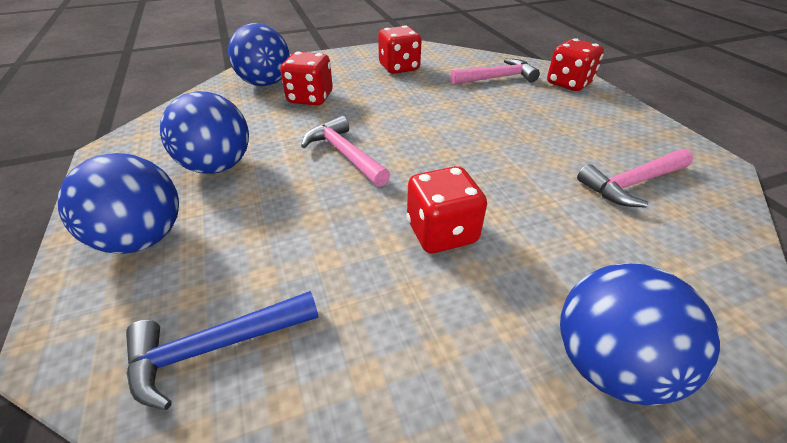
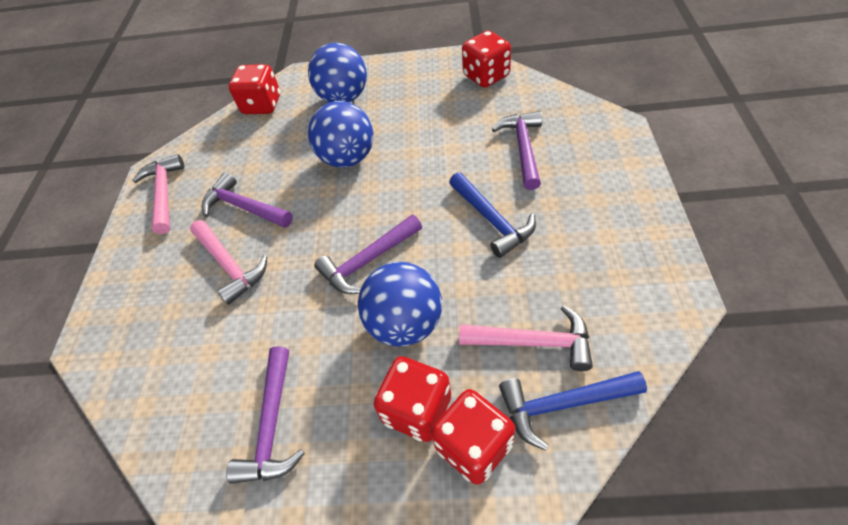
blue ball: [58,153,179,254] [160,91,249,174] [228,23,290,86] [560,263,720,406] = 4 -> [308,43,367,103] [308,101,373,168] [358,262,442,347] = 3
blue hammer: [126,291,319,410] = 1 -> [449,172,536,258] [499,371,647,451] = 2
purple hammer: none = 0 -> [201,172,293,228] [226,346,305,484] [314,215,422,294] [492,111,542,190] = 4

